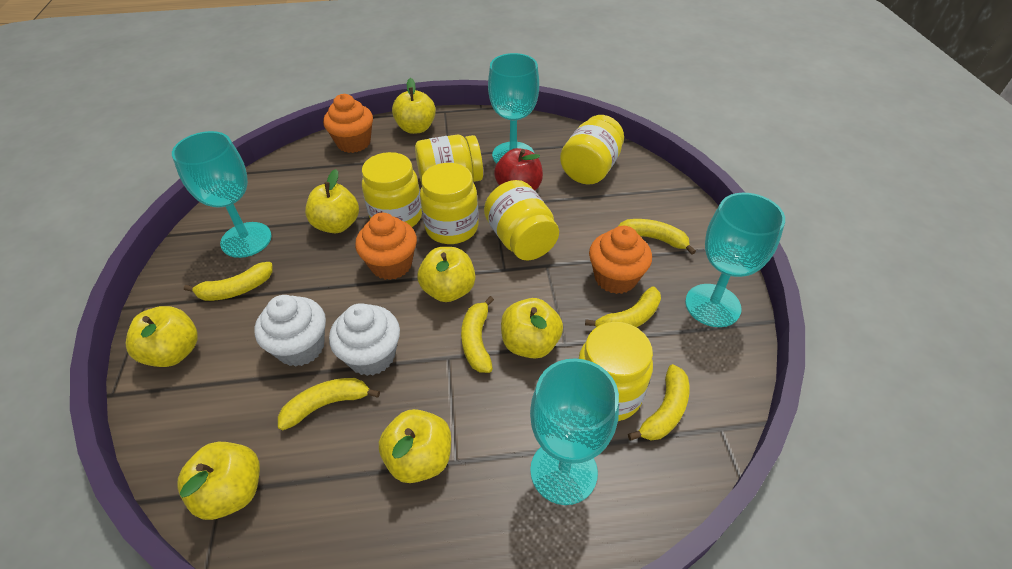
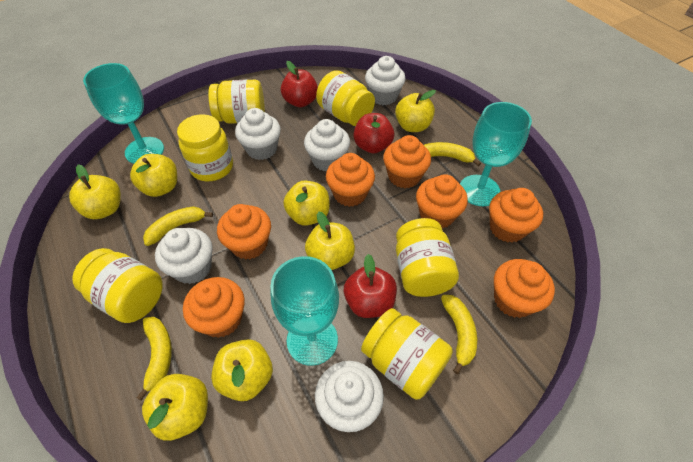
orange cupcake: [323,94,373,153] [355,213,417,280] [589,226,652,294] = 3 -> [183,277,245,338] [217,204,271,260] [326,153,375,207] [383,135,431,188] [416,174,468,229] [489,188,543,243] [494,259,555,318] = 7
red apple: [494,148,543,191] = 1 -> [281,61,318,107] [344,254,397,318] [353,113,394,153] = 3
turquoise goblet: [172,131,272,258] [488,53,539,163] [530,358,619,505] [685,193,785,327] = 4 -> [83,63,164,164] [271,256,339,366] [460,102,532,206] = 3
white cupcake: [254,295,326,367] [329,303,400,376] = 2 -> [155,228,213,284] [235,108,281,160] [304,119,350,171] [315,361,384,432] [365,56,406,105] = 5
yellow banana: [184,262,273,301] [278,378,380,430] [461,296,494,373] [585,287,661,328] [619,219,696,255] [628,364,689,440] = 6 -> [136,317,172,401] [143,206,213,246] [424,142,481,166] [441,295,477,374] = 4

